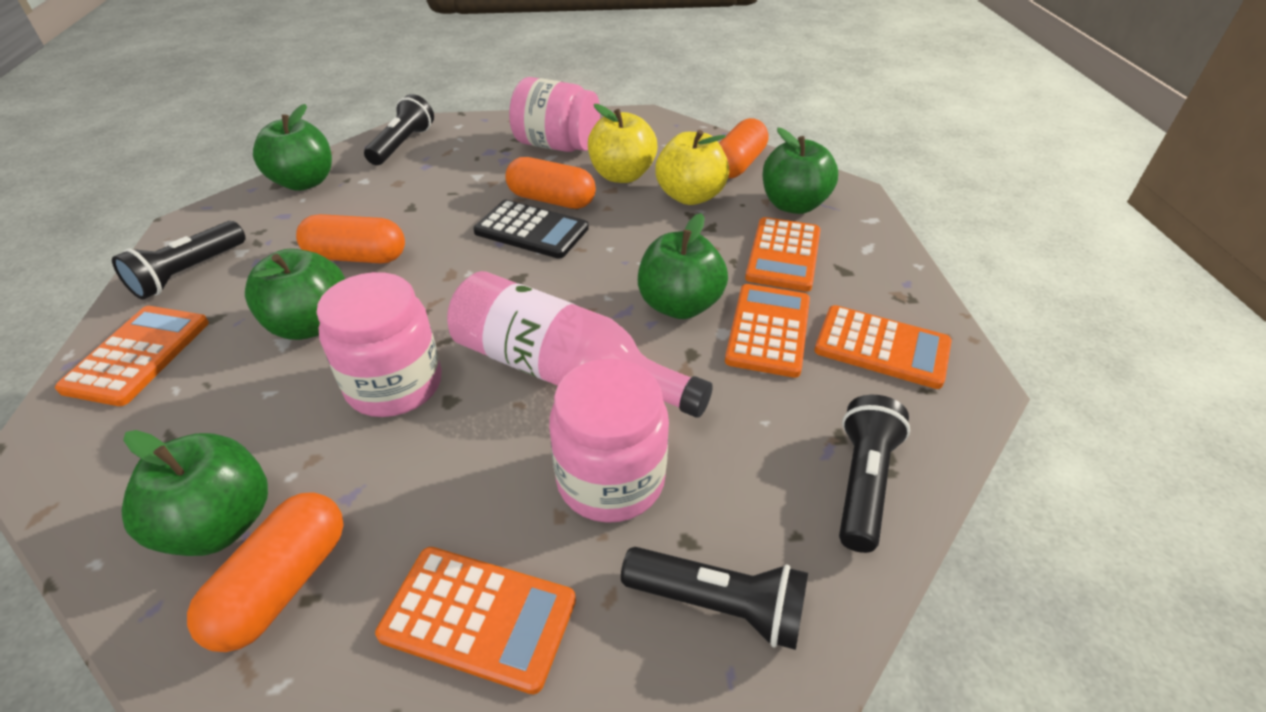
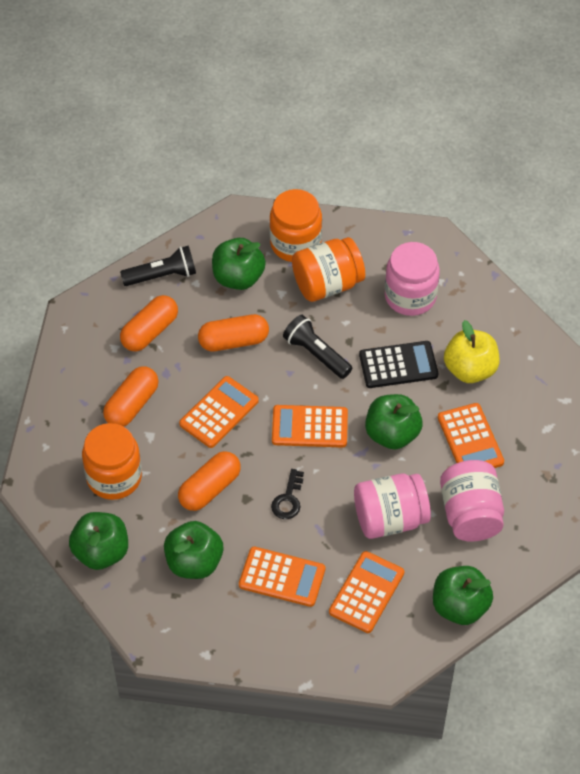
black flashlight: [112,221,245,300] [364,94,434,165] [621,547,808,650] [839,395,910,553] = 4 -> [120,246,196,286] [283,315,352,379] = 2
black key: none = 0 -> [271,469,304,519] = 1
orange jar: none = 0 -> [82,423,142,500] [269,189,322,262] [292,237,365,302] = 3
pink bottle: [447,271,713,418] = 1 -> none = 0
yellow apple: [588,104,658,183] [655,130,729,205] = 2 -> [444,320,500,383] = 1

